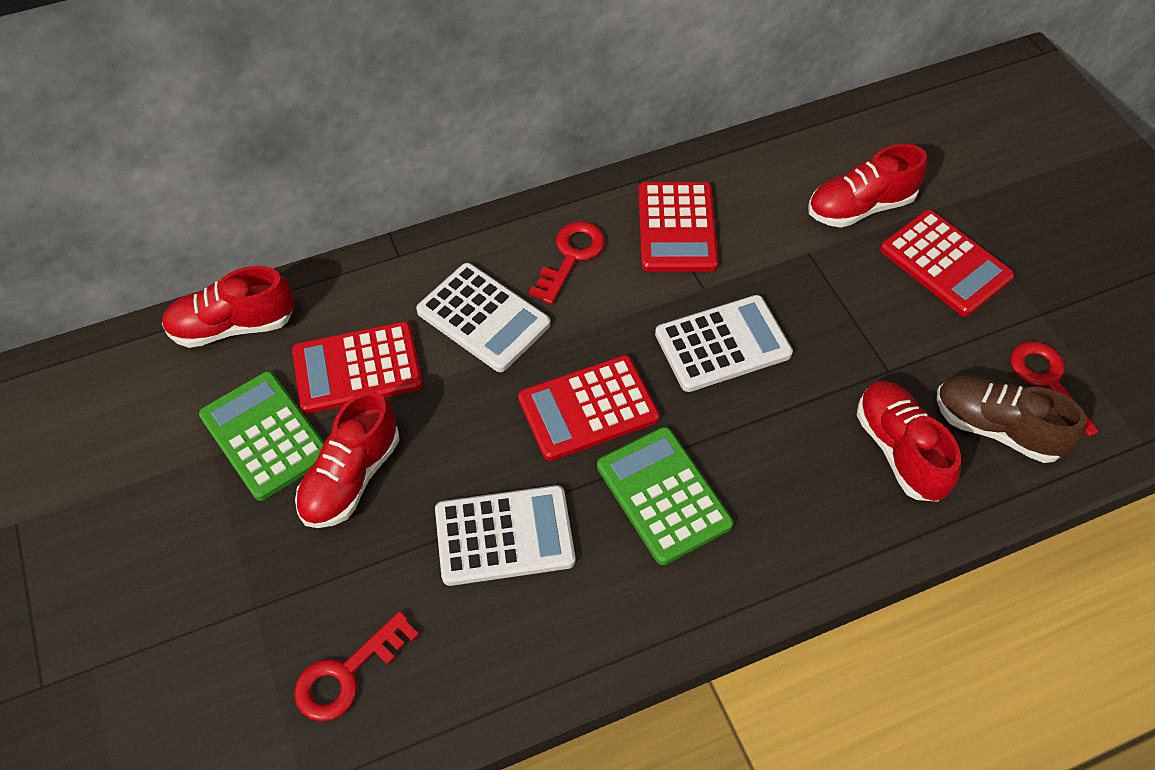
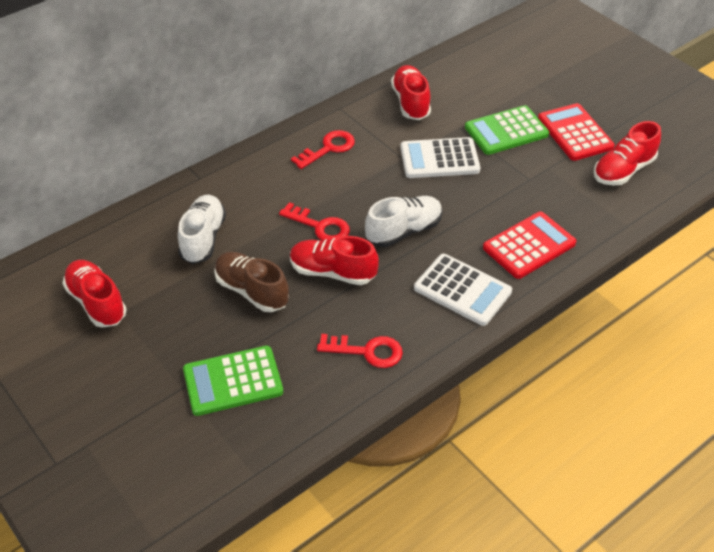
red calculator: [292,322,423,414] [518,355,660,461] [638,182,718,272] [880,210,1014,316] = 4 -> [483,212,576,279] [538,103,615,161] = 2
white calculator: [416,263,551,372] [435,485,575,586] [655,295,793,392] = 3 -> [400,137,480,178] [414,254,512,326] = 2
white shoe: none = 0 -> [178,195,226,264] [365,196,443,247] = 2

